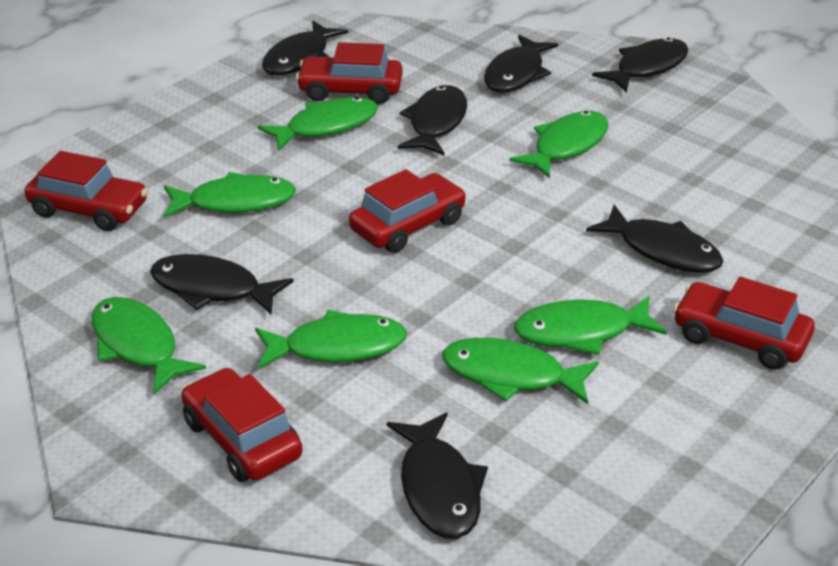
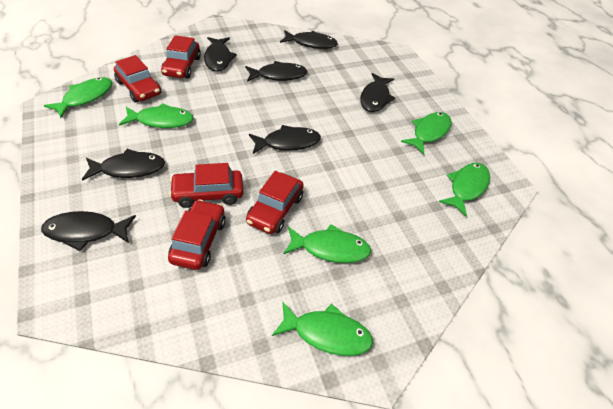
green fish: [92,297,206,394] [163,172,296,218] [255,310,407,369] [258,97,378,151] [442,338,599,404] [509,111,608,179] [514,296,667,355] = 7 -> [43,77,112,118] [119,103,194,128] [272,302,373,356] [283,224,371,263] [401,112,452,155] [439,163,490,217] = 6

